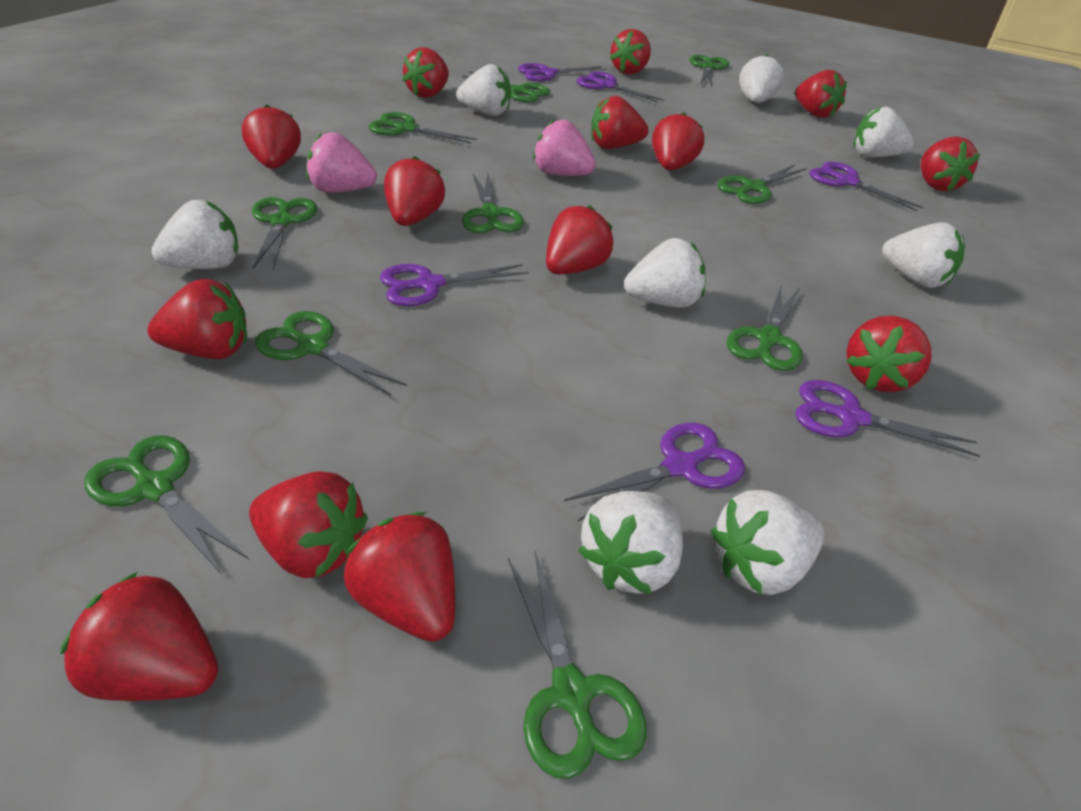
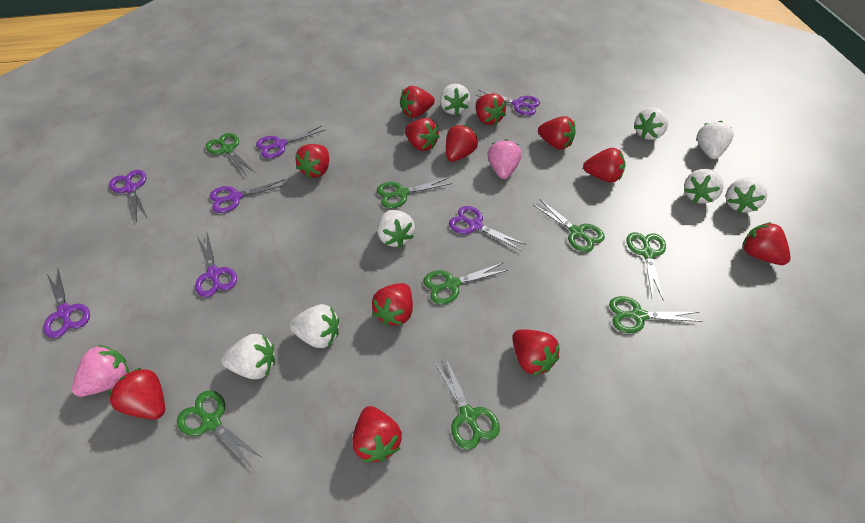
green scissors: [84,436,249,575] [252,197,317,271] [255,311,407,396] [369,112,477,144] [462,71,551,102] [462,173,524,233] [508,551,647,779] [689,55,729,87] [717,164,807,204] [727,284,803,371] = 10 -> [177,391,264,469] [206,133,254,175] [377,178,452,208] [424,263,508,304] [434,357,500,450] [533,199,605,252] [609,296,703,333] [627,232,666,299] = 8
purple scissors: [380,264,529,306] [518,63,607,81] [564,423,745,521] [576,71,664,103] [795,380,981,457] [809,162,924,211] = 6 -> [43,269,90,338] [109,170,147,222] [195,233,237,297] [210,179,287,213] [256,126,325,159] [449,206,526,251] [475,90,540,116] = 7
red strawberry: [60,572,219,701] [147,279,247,359] [242,104,301,169] [249,471,368,578] [344,512,455,642] [384,156,445,226] [402,47,449,98] [546,205,613,274] [591,96,649,149] [610,29,651,74] [652,112,704,170] [795,70,847,118] [846,316,932,392] [921,136,980,191] = 14 -> [108,367,165,419] [295,144,329,178] [352,406,402,462] [372,283,413,326] [400,86,435,118] [405,118,440,151] [446,125,478,162] [476,93,506,125] [512,329,559,376] [538,116,576,150] [583,148,625,183] [742,222,791,265] = 12

